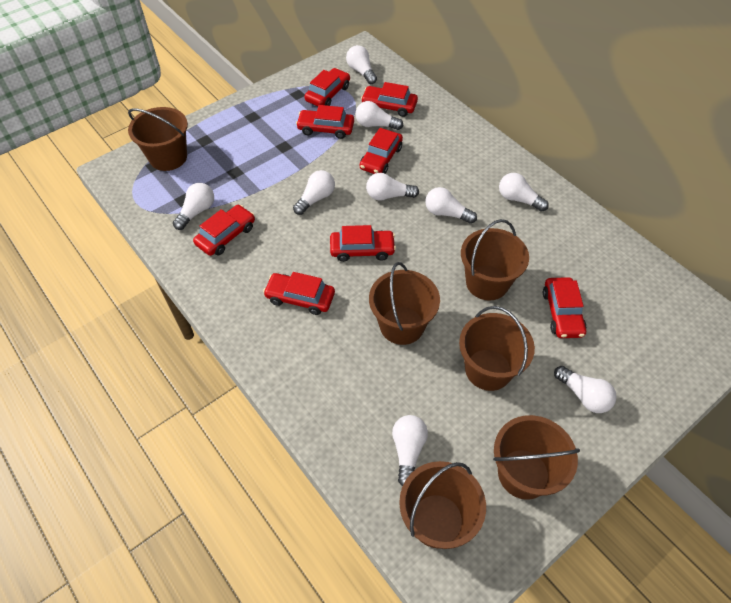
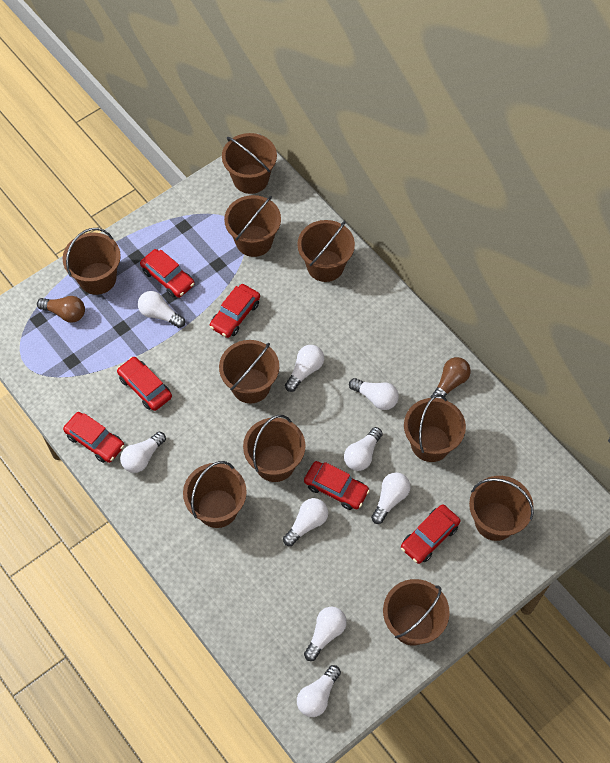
brown bucket: [128,107,188,171] [369,262,440,345] [399,461,486,549] [459,306,535,391] [461,219,529,300] [493,415,580,500] = 6 -> [63,228,121,295] [183,461,247,528] [219,340,279,403] [222,133,277,194] [224,195,281,257] [243,415,305,482] [297,220,355,282] [383,579,450,645] [404,394,466,462] [469,476,534,541] = 10
brown light bulb: none = 0 -> [37,296,85,323] [431,357,471,399] = 2
red car: [193,205,255,256] [263,272,335,315] [296,105,354,139] [304,68,350,106] [330,225,396,262] [360,128,403,174] [361,82,418,117] [543,277,586,338] = 8 -> [63,412,124,463] [117,357,172,411] [140,249,195,298] [210,284,260,338] [304,461,370,510] [401,504,460,564] = 6

